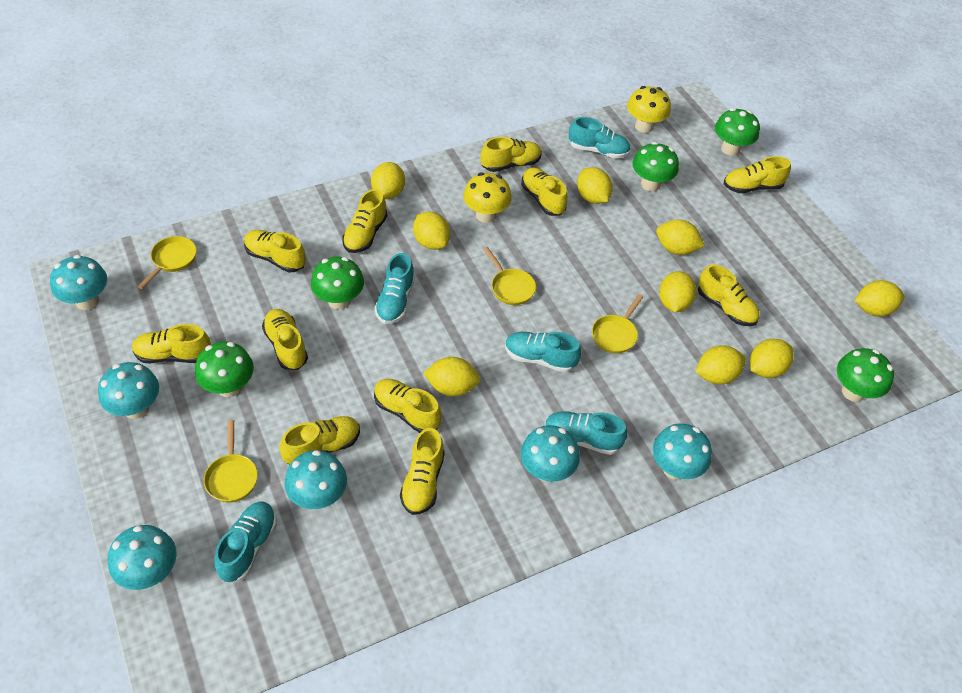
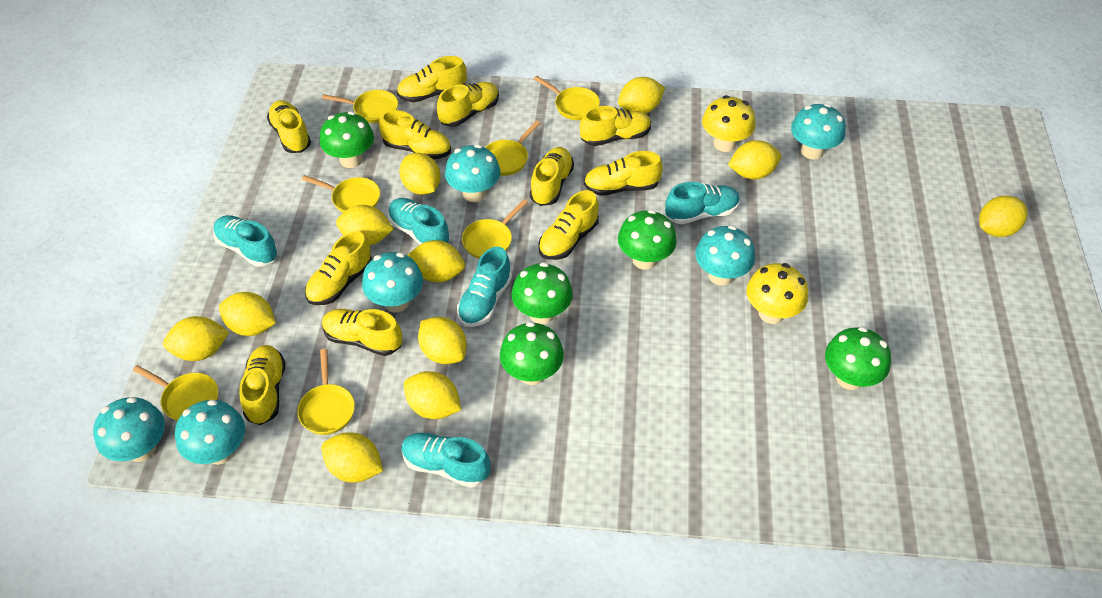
yellow lemon: [371,162,405,199] [413,212,450,250] [423,357,480,396] [577,167,612,204] [656,219,705,255] [659,271,696,312] [695,345,746,384] [750,339,794,378] [855,280,904,316] = 9 -> [163,316,229,361] [219,292,276,336] [321,433,383,483] [336,205,394,245] [399,153,441,195] [404,371,461,419] [407,240,465,282] [418,317,467,364] [618,77,665,114] [728,140,781,179] [979,196,1028,237] = 11
yellow pan: [138,236,197,289] [204,420,258,502] [483,247,536,305] [592,294,643,353] = 4 -> [133,365,218,421] [297,349,355,435] [302,175,380,213] [322,90,398,123] [462,199,528,259] [485,120,540,176] [534,76,600,120] = 7

